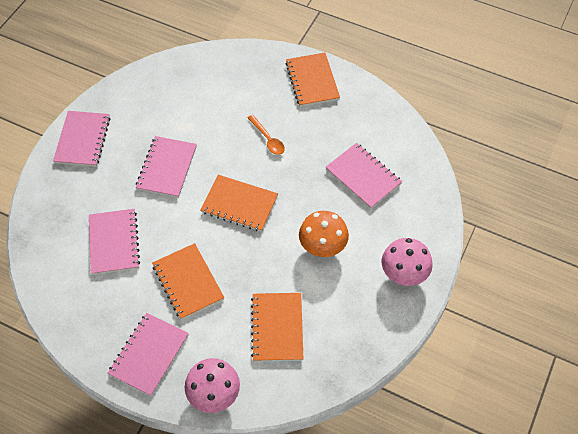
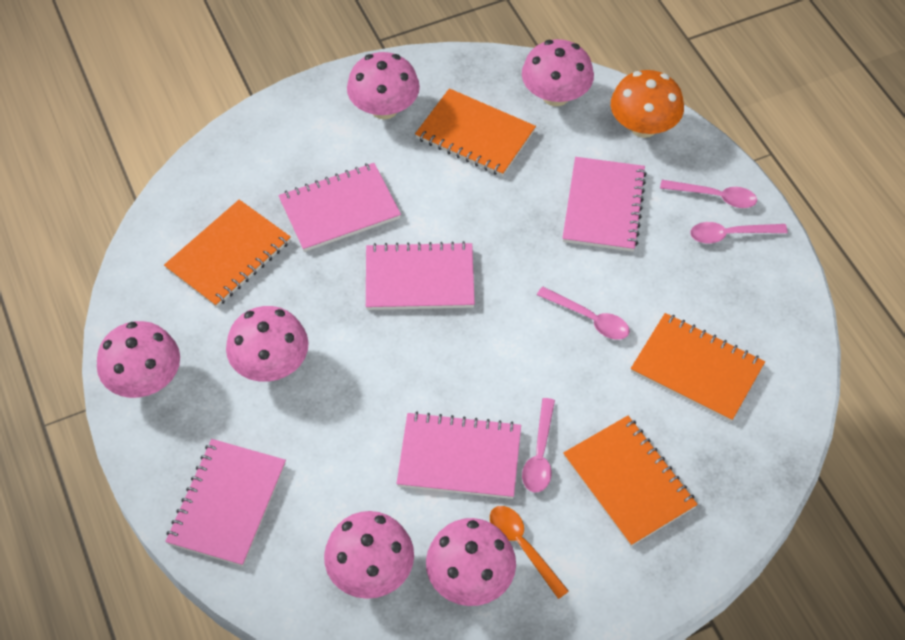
pink mushroom: [185,358,240,413] [382,238,433,286] = 2 -> [97,321,180,398] [226,306,308,382] [324,511,414,599] [347,52,420,119] [426,518,516,606] [522,39,594,106] = 6
pink spoon: none = 0 -> [522,398,555,492] [537,287,630,340] [660,180,757,208] [690,222,788,243] = 4

